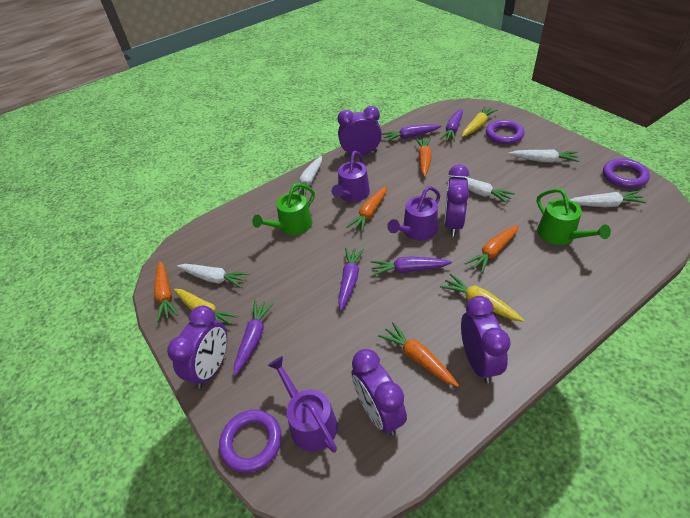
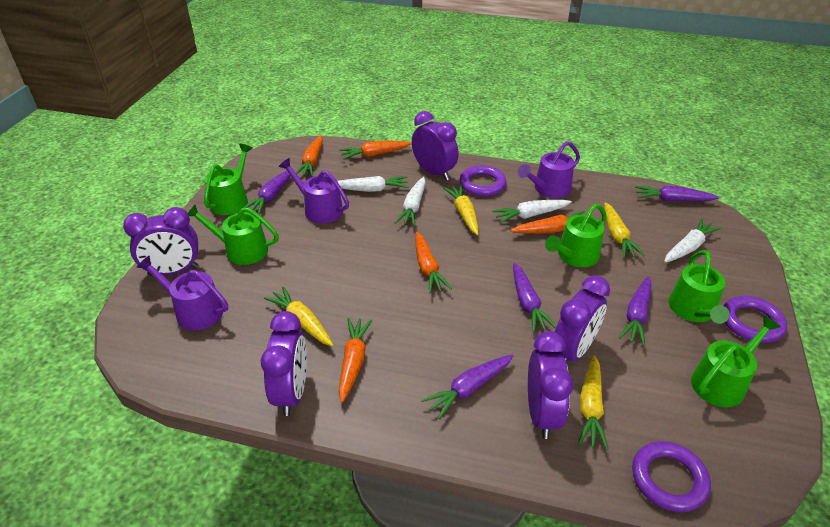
green watering can: [252,183,315,235] [537,188,611,245] = 2 -> [188,205,279,265] [204,144,252,215] [545,204,607,267] [669,250,729,324] [691,316,781,407] = 5
white carrot: [177,264,250,288] [293,156,322,197] [447,174,515,204] [508,149,579,163] [570,191,647,207] = 5 -> [338,176,408,192] [395,177,426,226] [492,200,572,223] [664,219,721,263] = 4
yellow carrot: [174,289,238,324] [440,274,525,322] [462,106,497,137] = 3 -> [264,286,334,346] [443,184,479,236] [578,355,609,450] [604,202,645,258] = 4

